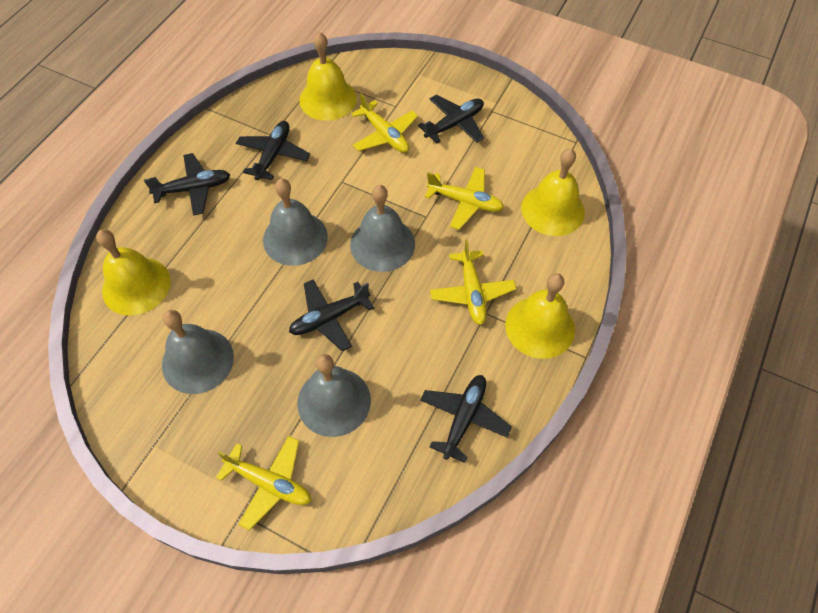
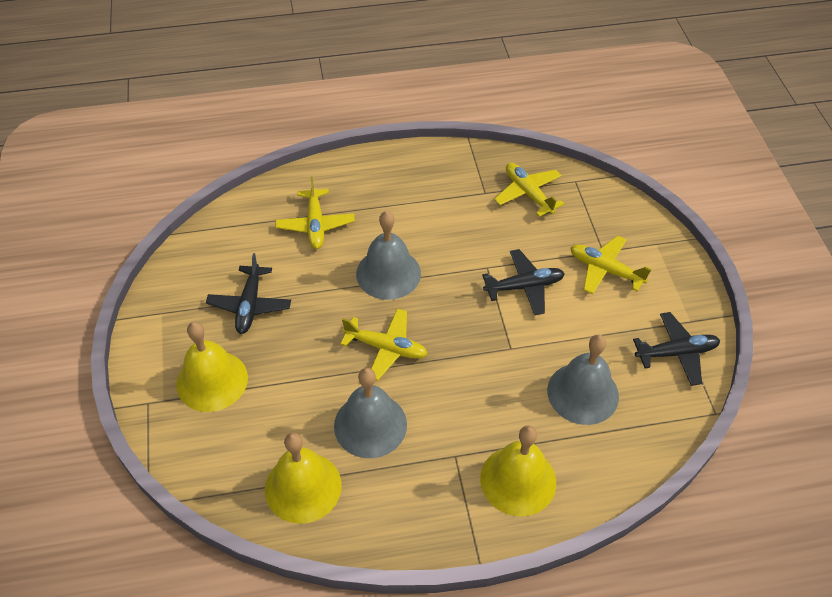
black plane: [144,153,230,216] [236,121,310,180] [289,280,374,351] [418,94,484,143] [420,375,512,463] = 5 -> [206,253,291,334] [482,249,565,315] [633,312,720,386] = 3
grey bell: [162,310,234,394] [263,179,328,266] [297,354,371,437] [350,185,415,272] = 4 -> [334,368,407,458] [356,211,421,300] [547,335,619,425] = 3
yellow bell: [96,229,171,316] [299,32,357,121] [505,273,575,359] [521,148,585,236] = 4 -> [176,322,248,412] [265,433,342,524] [480,426,556,517] = 3

